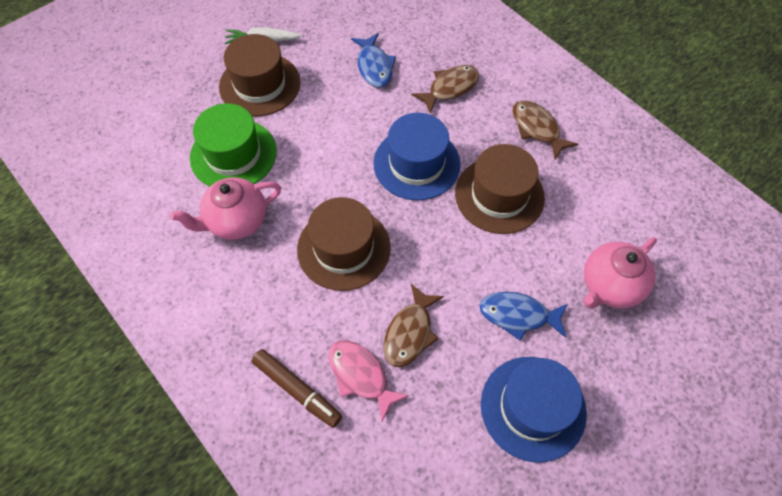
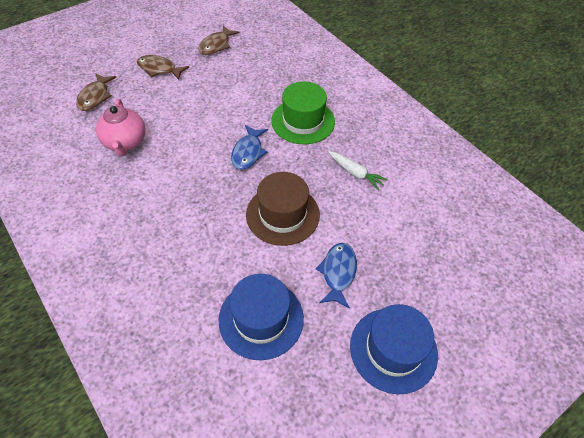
brown hat: [219,34,300,116] [297,197,391,291] [455,144,545,234] = 3 -> [246,172,320,246] = 1
brown marker: [252,349,342,428] = 1 -> none = 0
pink fish: [328,340,410,422] = 1 -> none = 0
pink teapot: [170,177,281,240] [583,237,657,309] = 2 -> [96,98,146,157] = 1

